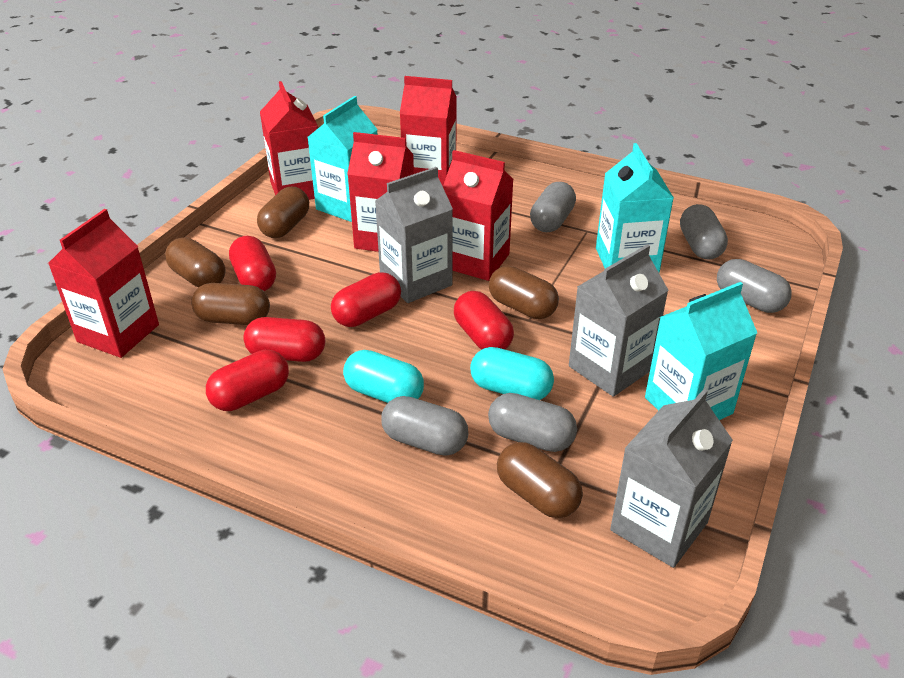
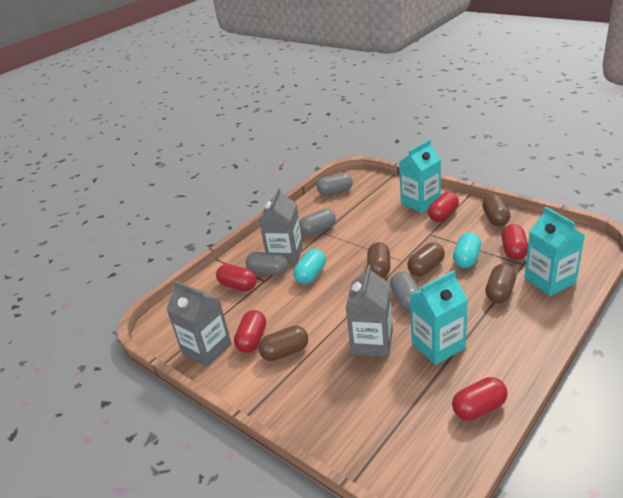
grey capsule: [381,396,468,456] [488,393,577,452] [530,182,576,232] [680,204,728,260] [717,259,792,313] = 5 -> [245,252,288,275] [299,208,336,236] [317,173,353,196] [390,272,420,311] = 4
red carton: [48,209,159,358] [260,81,318,200] [347,132,414,252] [400,76,457,186] [443,150,514,281] = 5 -> none = 0

